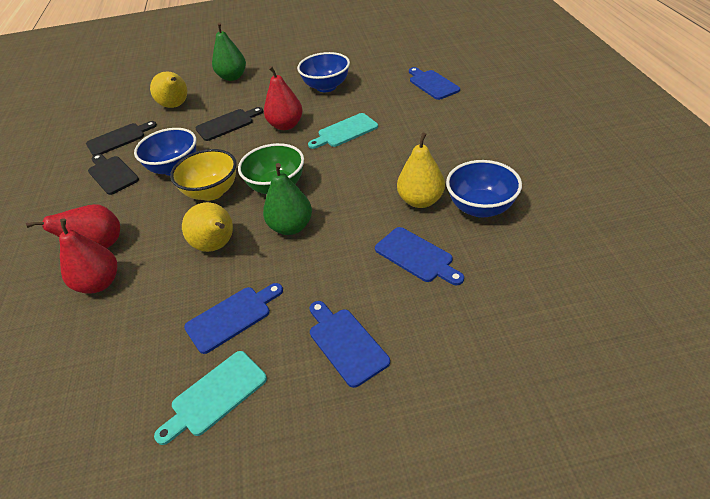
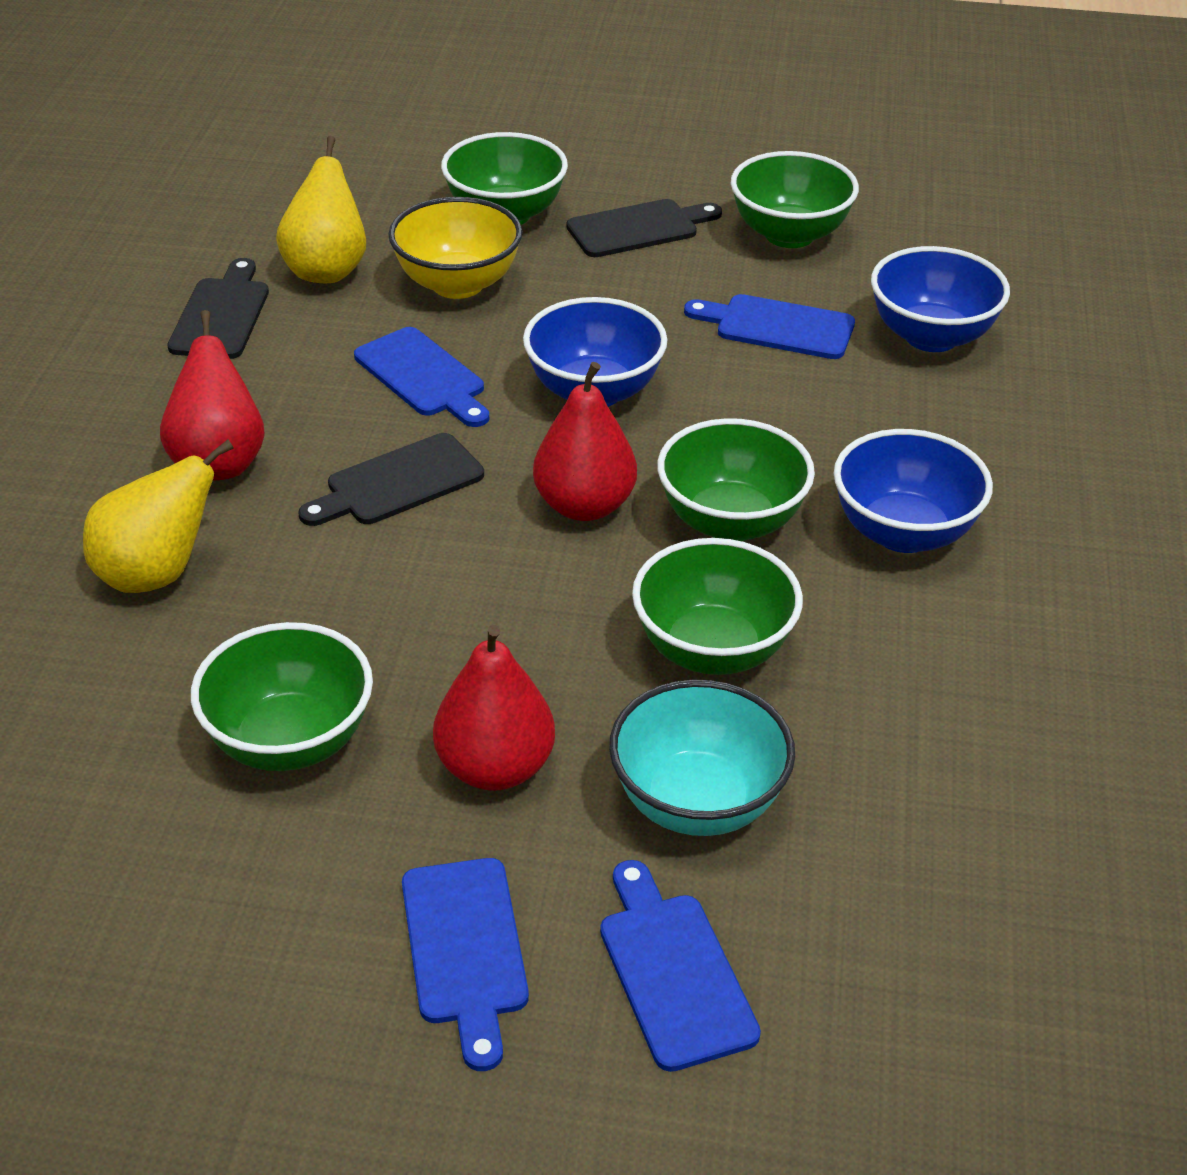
green bowl: [238,143,304,194] = 1 -> [191,622,373,771] [441,132,568,225] [632,538,803,675] [657,418,815,541] [731,151,859,248] = 5
green pear: [212,22,246,81] [263,163,312,235] = 2 -> none = 0
turquoise bowl: none = 0 -> [609,679,795,836] = 1
turquoise cutting board: [154,351,267,445] [308,113,378,149] = 2 -> none = 0
yellow pear: [150,71,187,108] [182,202,233,252] [397,132,445,208] = 3 -> [83,440,234,593] [276,136,366,283] = 2

